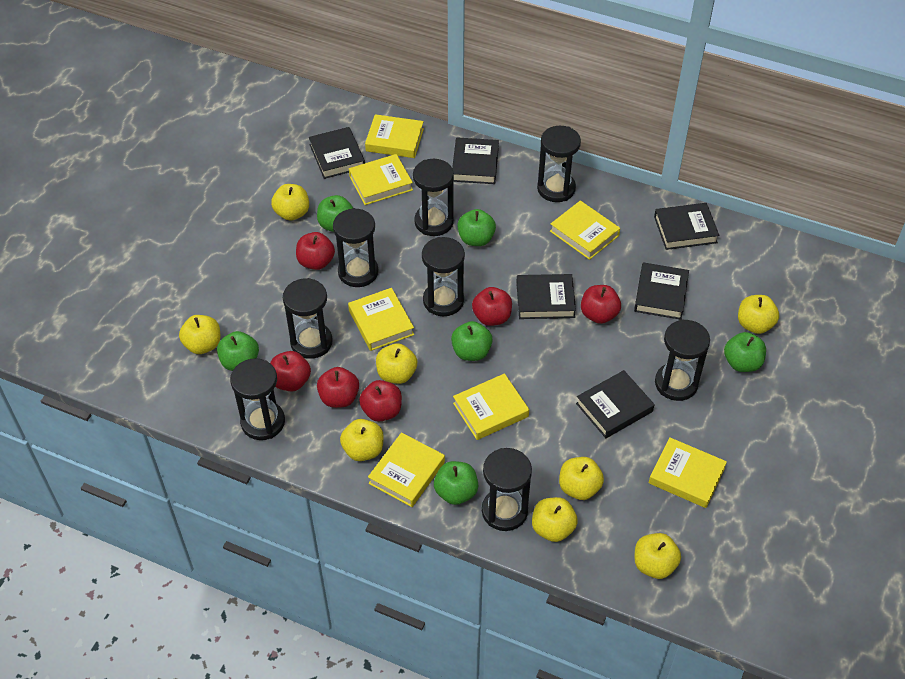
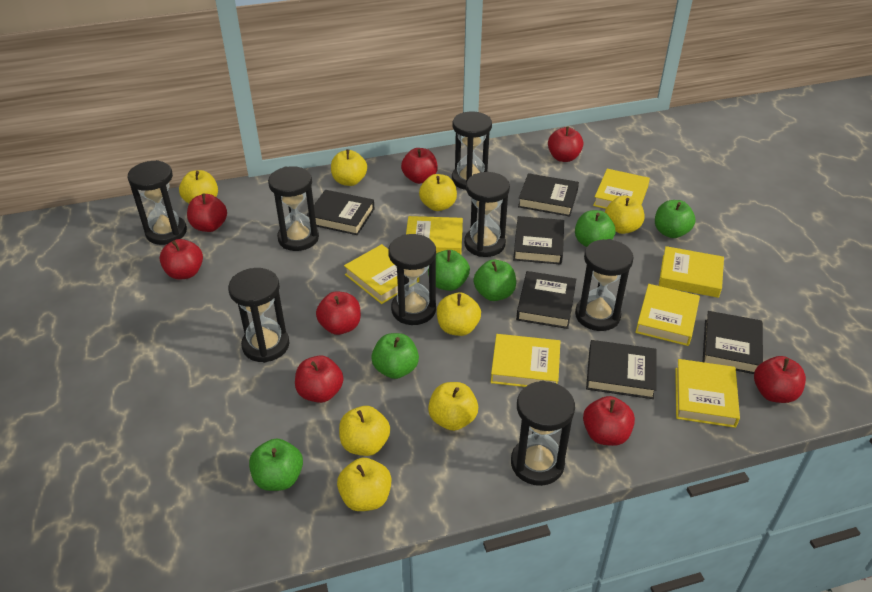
red apple: [270,351,311,391] [296,232,335,270] [317,367,359,408] [359,380,402,422] [472,287,512,326] [581,285,621,324] = 6 -> [160,239,203,280] [187,194,227,232] [295,355,343,403] [316,291,361,335] [401,148,438,184] [548,126,583,162] [583,396,635,446] [754,356,806,403] = 8

